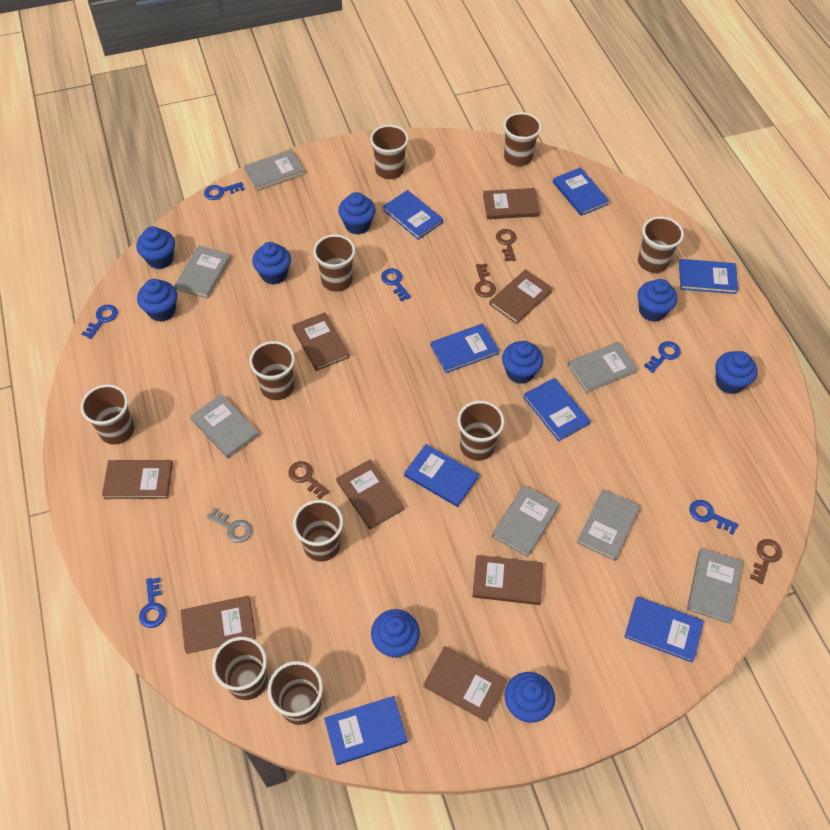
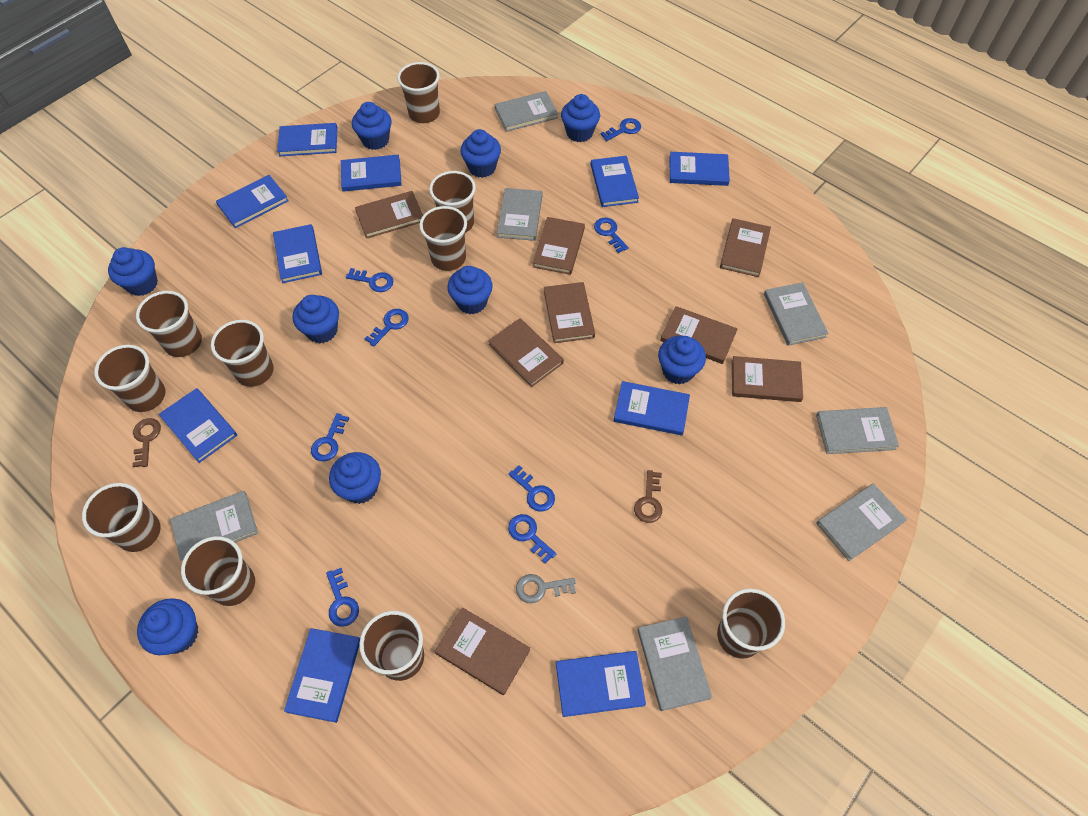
blue book: [324,696,407,765] [383,190,443,240] [404,444,479,507] [431,323,499,373] [523,378,590,442] [553,167,609,216] [625,596,704,663] [679,259,738,294] = 8 -> [159,388,237,463] [216,175,289,228] [273,224,322,283] [277,123,338,156] [284,628,360,723] [341,155,402,191] [556,651,646,717] [591,156,639,207] [614,381,690,435] [670,152,730,186] = 10
blue key: [82,304,118,339] [139,577,166,628] [204,182,244,200] [381,268,411,301] [644,341,681,373] [689,500,739,535] = 6 -> [311,413,349,462] [326,568,359,627] [346,268,393,292] [365,309,409,346] [508,465,555,512] [508,514,556,564] [594,218,629,253] [600,118,641,141] = 8
brown key: [288,461,329,499] [475,264,496,298] [496,229,516,261] [750,539,782,584] = 4 -> [132,418,161,467] [634,470,662,523] = 2

